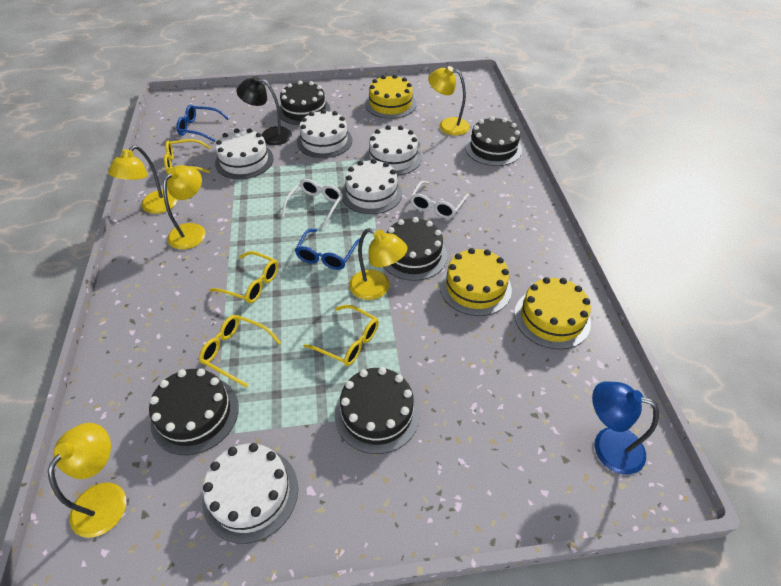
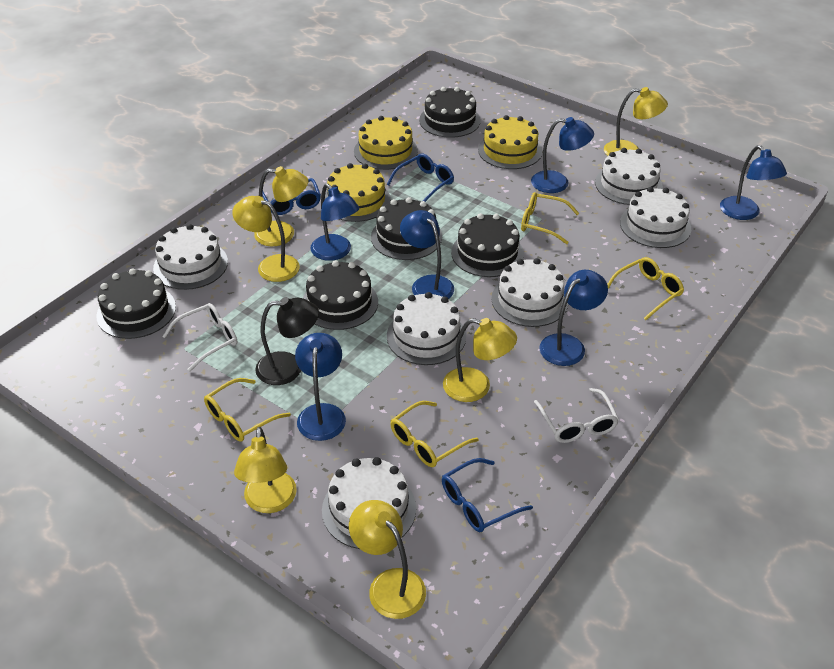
blue glasses: [176,105,229,142] [295,229,360,270] = 2 -> [262,178,321,215] [387,153,454,202] [442,458,533,532] = 3
blue lamp: [592,381,659,474] = 1 -> [295,333,346,441] [310,184,359,261] [400,210,454,299] [531,117,594,193] [539,270,608,366] [720,145,787,220] = 6
white cake: [202,443,298,544] [215,128,274,179] [297,109,352,158] [341,159,402,214] [365,125,422,176] = 5 -> [153,224,228,290] [322,457,416,549] [387,292,466,365] [491,258,568,327] [595,148,663,205] [620,187,691,248] = 6
yellow lamp: [48,423,126,538] [108,145,177,214] [163,165,205,249] [349,228,407,300] [428,66,470,135] = 5 -> [232,196,300,282] [234,427,297,513] [254,166,308,246] [349,500,426,619] [443,318,517,402] [604,87,668,156] = 6

